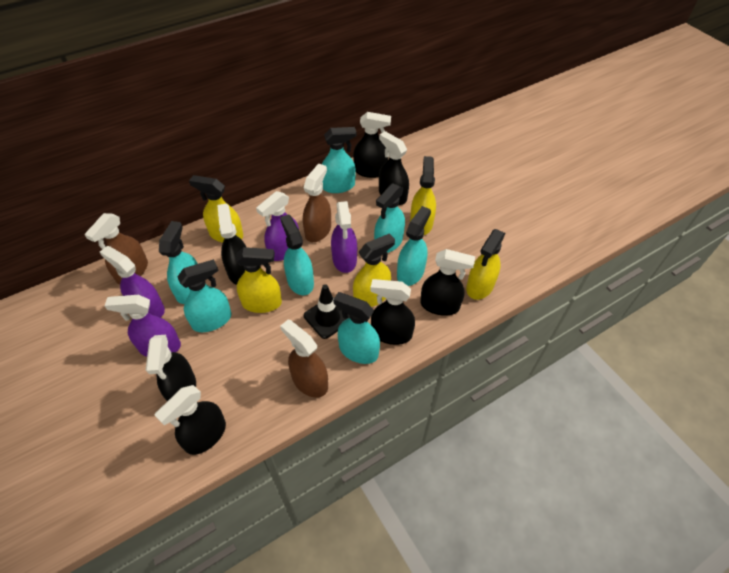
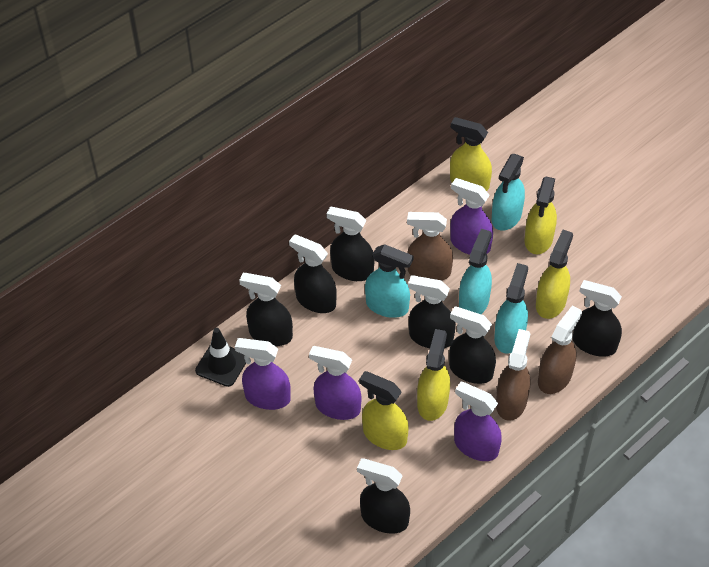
turquoise spray bottle: [159,221,198,304] [177,259,232,332] [280,215,314,295] [322,127,356,193] [333,292,380,364] [374,183,405,253] [397,206,431,286] = 7 -> [365,244,413,318] [459,229,492,314] [492,154,525,231] [494,263,528,354] = 4

